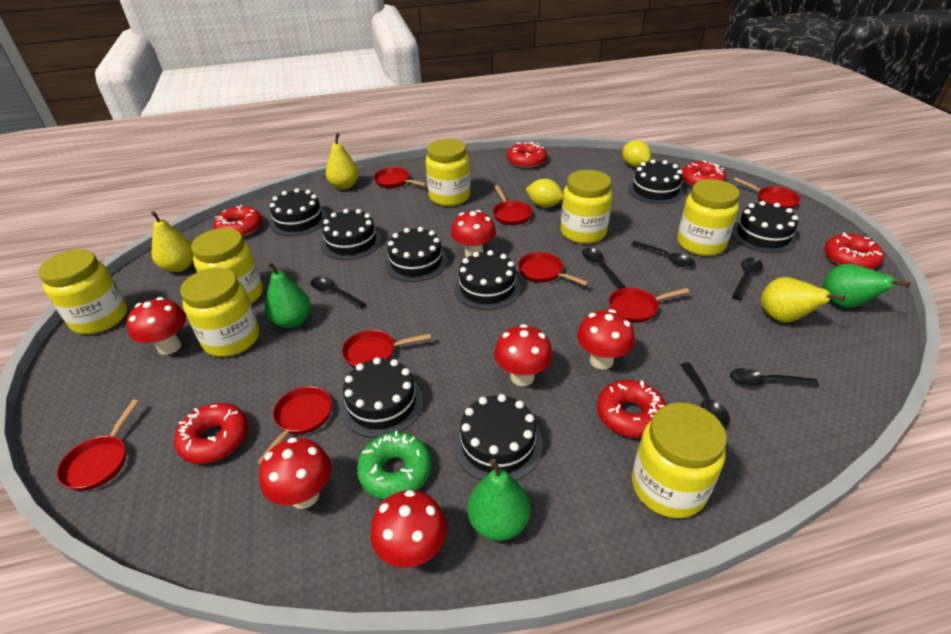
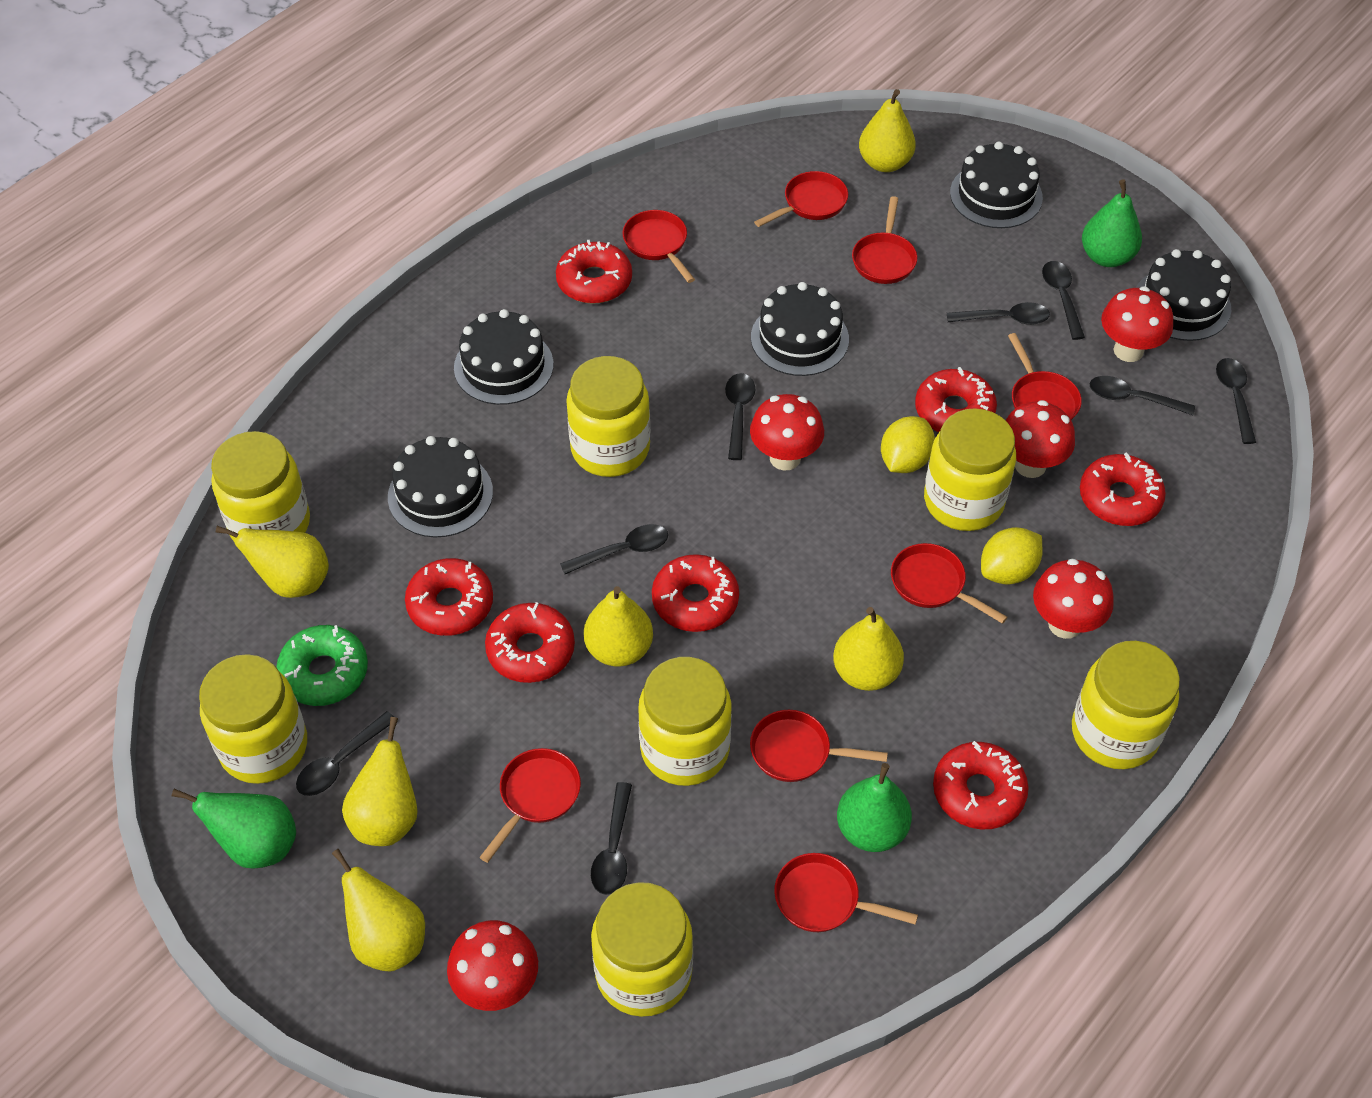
black cake: [270,188,328,237] [321,209,382,260] [340,357,423,438] [385,227,448,282] [454,250,521,310] [454,394,543,481] [628,159,684,204] [732,201,798,253] = 8 -> [388,436,493,537] [454,309,554,405] [751,282,849,376] [950,142,1043,228] [1136,249,1231,341] = 5
black spoon: [310,276,366,309] [582,248,625,289] [631,241,695,267] [680,363,730,427] [730,368,819,387] [732,258,763,300] = 6 -> [296,711,394,796] [560,524,668,574] [591,782,632,895] [725,373,755,460] [947,302,1050,325] [1042,261,1085,340] [1090,376,1195,415] [1216,358,1256,444] = 8
red donut: [174,403,248,464] [214,205,262,237] [507,142,547,168] [597,380,666,438] [682,160,726,187] [824,232,884,269] = 6 -> [405,558,493,636] [485,602,575,683] [556,240,632,304] [652,554,739,632] [915,367,997,432] [933,741,1029,829] [1080,452,1166,526] = 7
red mushroom: [127,297,186,355] [259,437,331,509] [371,490,447,568] [451,210,496,257] [494,324,553,386] [577,309,635,369] = 6 -> [447,920,538,1011] [750,394,824,470] [1005,400,1075,478] [1033,559,1114,639] [1101,286,1173,362] = 5
yellow pear: [151,211,194,272] [326,133,359,190] [761,277,845,322] = 3 -> [216,526,329,598] [332,849,425,971] [342,717,418,846] [584,586,653,667] [833,607,904,691] [859,89,916,172] = 6

